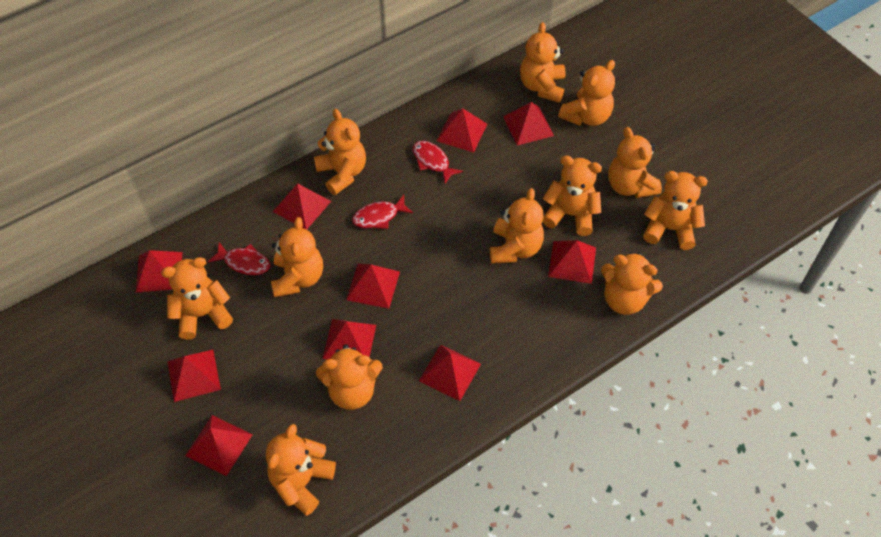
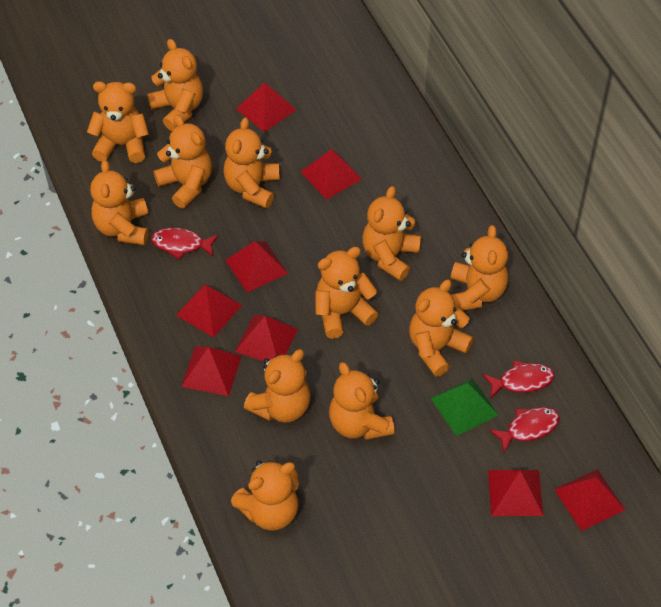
green pyramid: none = 0 -> [431,378,498,436] = 1
red pyramid: [136,250,182,292] [167,350,221,402] [185,415,253,476] [273,183,331,230] [323,319,376,359] [346,264,400,309] [419,345,481,401] [437,108,487,153] [503,102,554,145] [548,240,596,284] = 10 -> [176,283,242,338] [181,347,241,396] [225,241,288,293] [235,315,298,361] [236,82,296,132] [301,149,362,200] [488,470,543,516] [554,469,625,531] = 8

